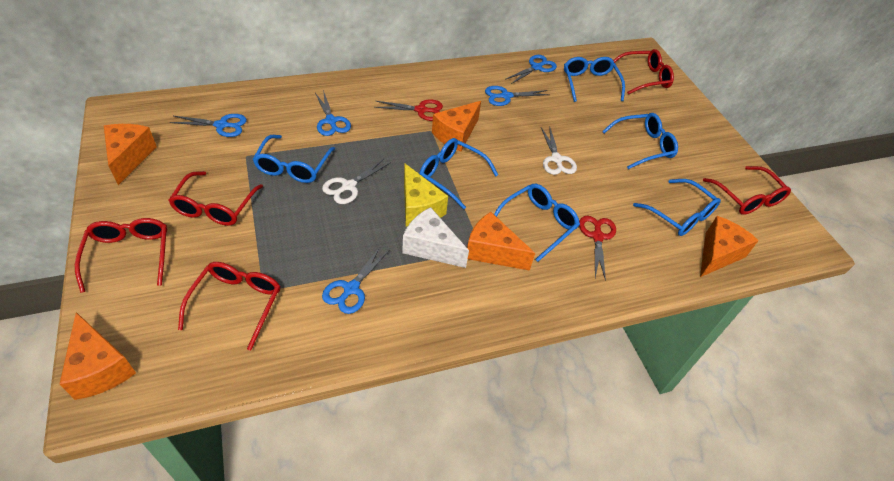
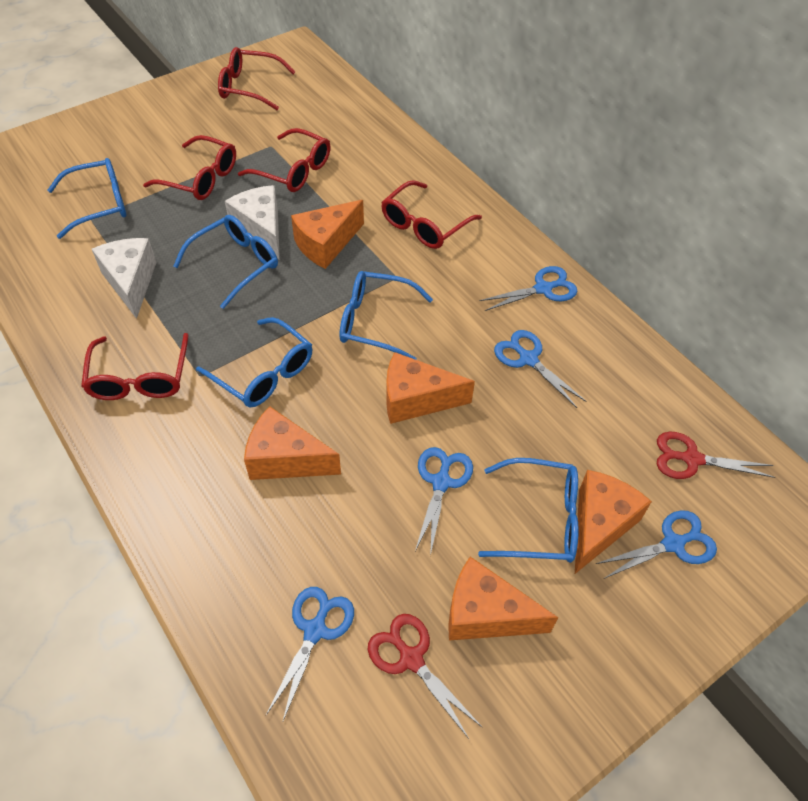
blue glasses: [253,135,335,183] [419,138,498,209] [494,184,580,262] [564,57,625,102] [602,113,678,169] [633,179,721,236] = 6 -> [48,158,127,239] [173,215,278,309] [196,317,312,407] [340,271,433,360] [478,458,579,563] = 5
white cheese: [402,207,469,268] = 1 -> [92,238,157,319] [225,185,280,260] = 2
white scissors: [322,159,391,204] [541,126,577,175] = 2 -> none = 0
yellow cheese: [404,163,448,226] = 1 -> none = 0

